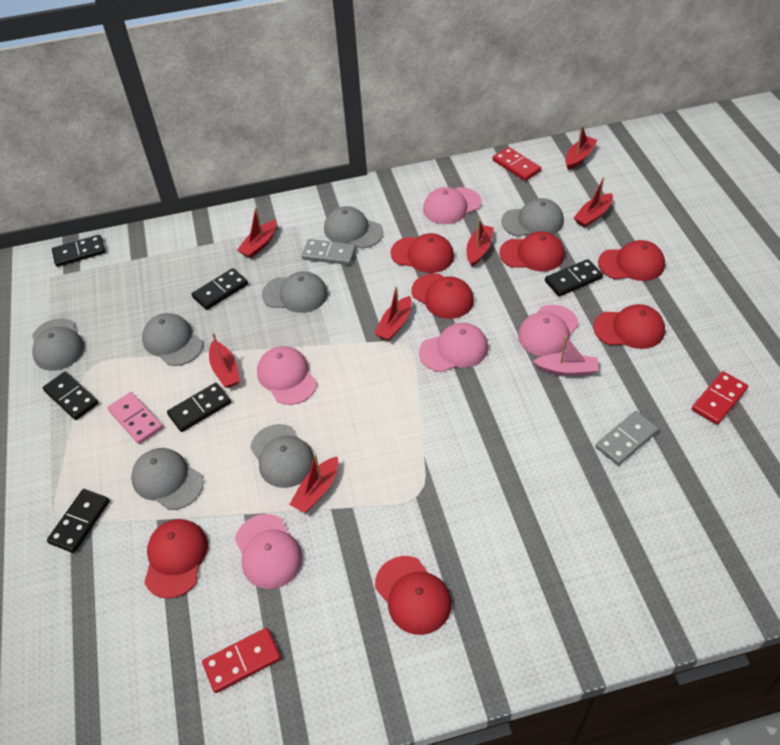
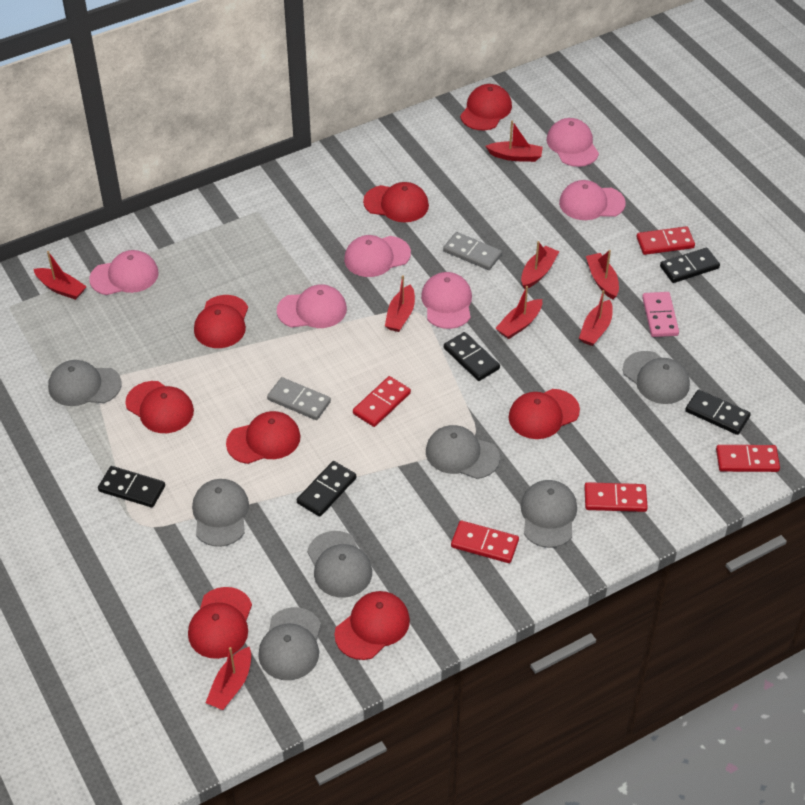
black domino: [43,372,98,420] [47,489,110,553] [52,235,105,267] [167,383,231,432] [192,268,248,310] [545,259,603,297] = 6 -> [98,466,165,507] [297,461,356,517] [444,332,500,381] [660,248,720,283] [685,390,751,435] = 5
pink boat: [533,336,599,376] = 1 -> none = 0
pink cap: [235,514,303,589] [257,346,317,405] [419,323,488,372] [423,187,481,224] [518,305,579,356] = 5 -> [89,250,159,295] [277,284,347,328] [344,235,411,277] [421,272,472,329] [547,118,599,167] [559,180,626,220] = 6
red boat: [209,332,240,388] [237,207,277,258] [289,454,338,513] [374,286,412,341] [467,219,494,267] [565,125,597,170] [574,177,613,227] = 7 -> [34,251,87,300] [206,647,251,710] [385,275,415,332] [486,121,543,162] [495,286,542,339] [521,241,559,289] [579,290,613,346] [586,250,619,299] = 8
red cap: [144,519,208,599] [375,556,451,635] [391,233,454,273] [411,273,474,319] [499,231,565,271] [593,304,665,349] [598,240,665,281] = 7 -> [125,381,194,433] [188,587,252,659] [194,295,248,348] [226,411,301,464] [334,591,410,660] [363,182,429,222] [460,84,512,130] [509,389,580,439] = 8
red domino: [202,628,281,693] [493,147,541,181] [692,371,748,425] = 3 -> [353,376,411,427] [451,520,519,563] [584,482,648,512] [637,226,695,255] [716,445,780,472] = 5

